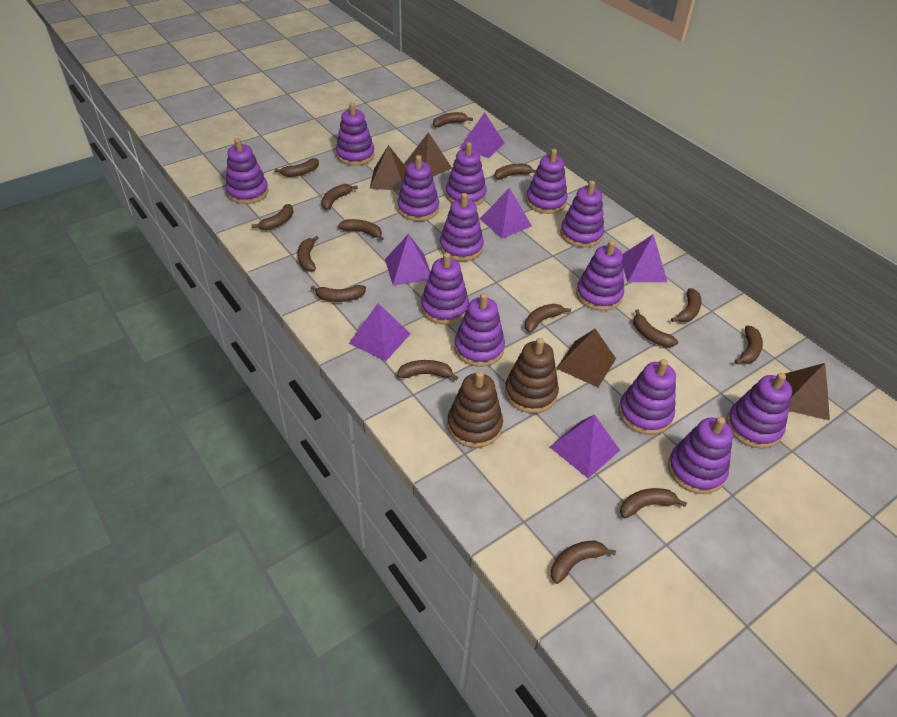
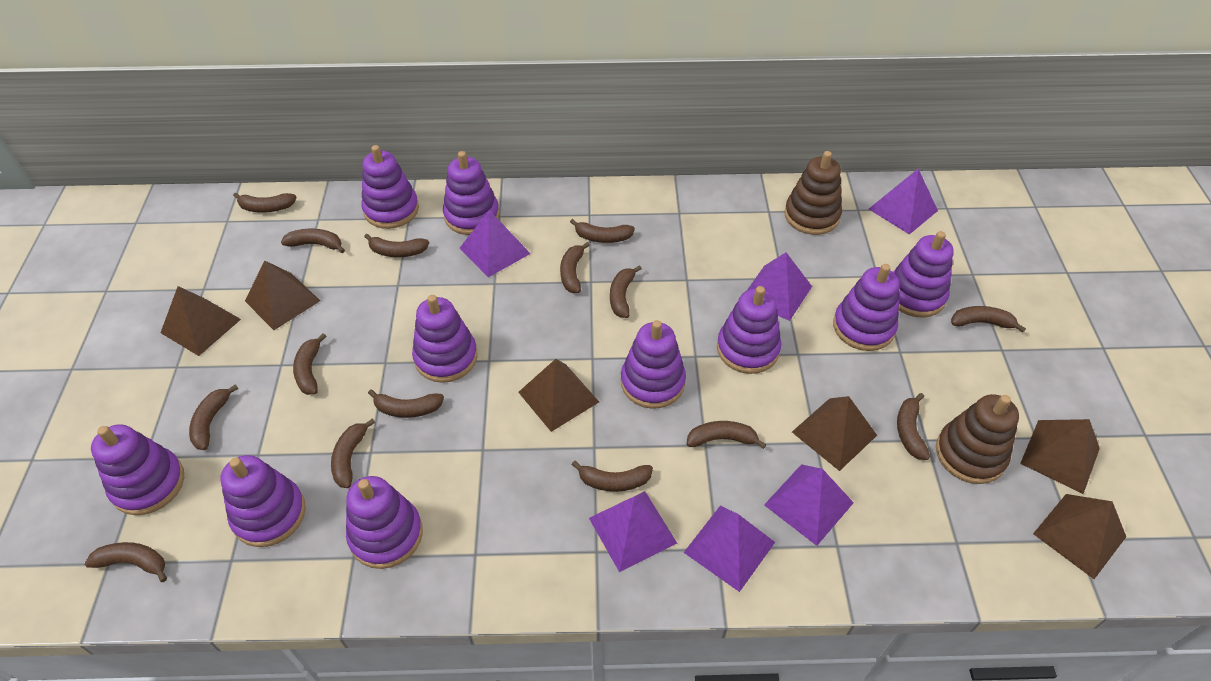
brown pyramid: [370,145,406,191] [404,132,452,176] [556,329,616,387] [785,363,830,421] = 4 -> [161,286,241,356] [245,261,320,330] [518,359,599,432] [792,396,877,471] [1020,419,1100,494] [1033,494,1126,579] = 6
purple stacking toy: [225,138,269,204] [336,103,375,166] [398,155,439,221] [421,253,469,325] [440,193,484,261] [446,142,487,206] [454,293,505,367] [526,149,568,214] [560,181,604,248] [576,240,624,311] [619,359,676,435] [668,417,733,494] [726,373,792,449] = 13 -> [91,424,184,515] [220,455,306,547] [346,476,423,569] [362,145,419,229] [412,295,478,383] [443,151,499,235] [621,320,686,409] [717,286,781,374] [833,264,900,351] [893,231,954,318] = 10

